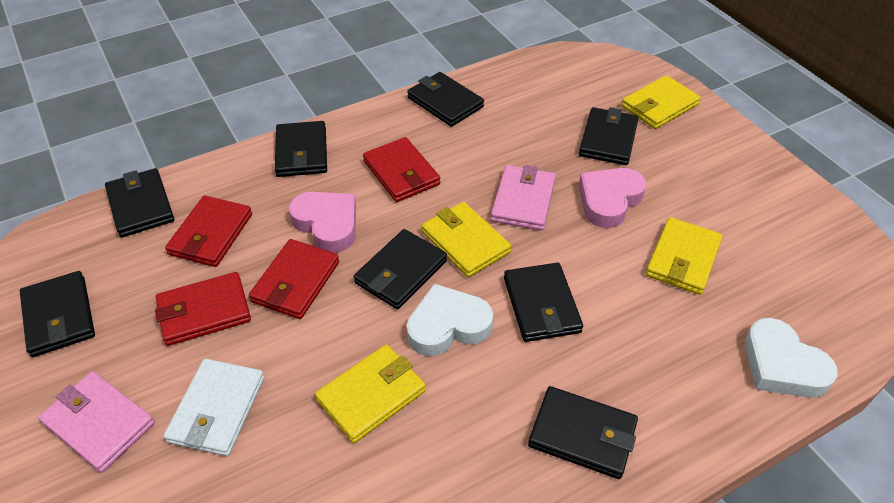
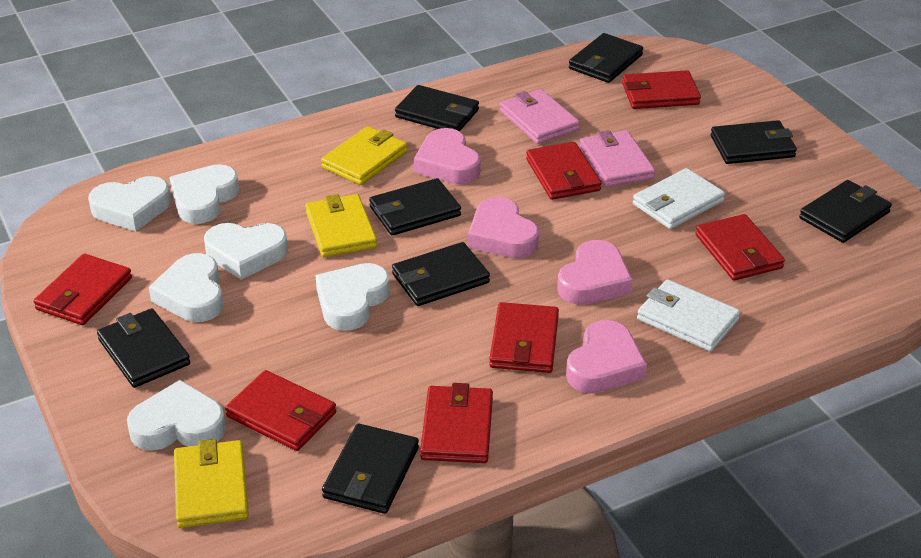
pink heart: [289,192,356,253] [579,168,646,228] = 2 -> [414,128,481,184] [468,197,539,258] [557,240,633,305] [566,320,647,393] = 4
red wallet: [155,272,251,346] [165,195,252,267] [249,239,339,319] [363,137,440,202] = 4 -> [33,254,132,325] [225,370,336,451] [420,383,493,463] [489,302,559,373] [526,142,601,200] [622,70,701,109] [696,214,785,280] = 7
white heart: [407,284,493,356] [745,318,838,398] = 2 -> [88,176,171,231] [127,380,226,451] [148,253,224,322] [169,164,239,224] [204,223,288,280] [315,263,390,331] = 6
white wallet: [164,359,264,456] = 1 -> [633,168,725,229] [637,280,740,352] = 2
yellow wallet: [315,344,426,443] [422,202,511,277] [622,75,701,129] [646,217,723,295] = 4 -> [174,439,249,528] [305,194,377,257] [321,126,407,185] = 3

